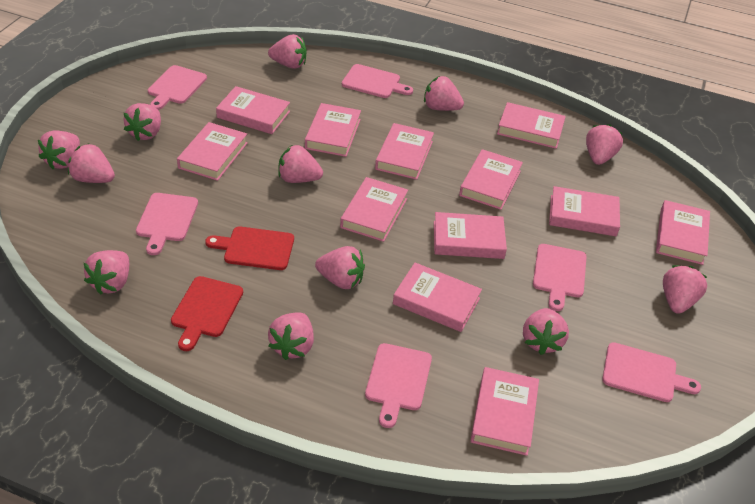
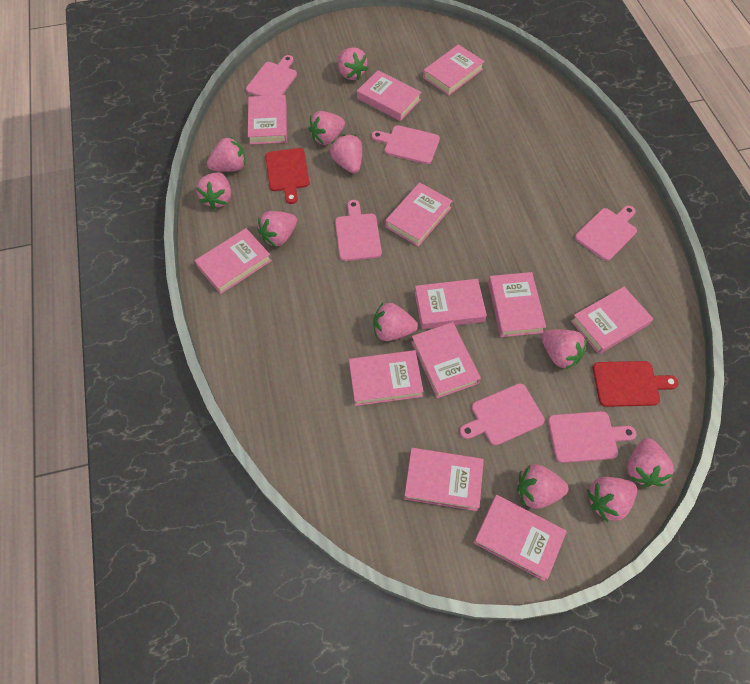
pink strawberry: [38,130,80,169] [68,144,115,183] [84,250,129,295] [123,103,161,141] [268,34,307,69] [268,312,314,360] [278,145,323,183] [315,246,365,289] [424,76,464,111] [523,308,569,355] [586,124,623,165] [663,265,707,314] = 12 -> [196,172,231,209] [207,137,246,172] [258,211,297,247] [308,111,345,145] [330,134,362,173] [338,47,368,80] [373,303,418,341] [517,464,569,509] [541,330,587,369] [587,477,637,522] [627,438,674,487] = 11

